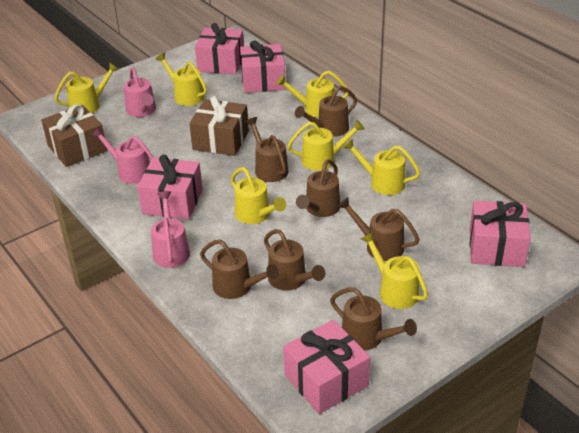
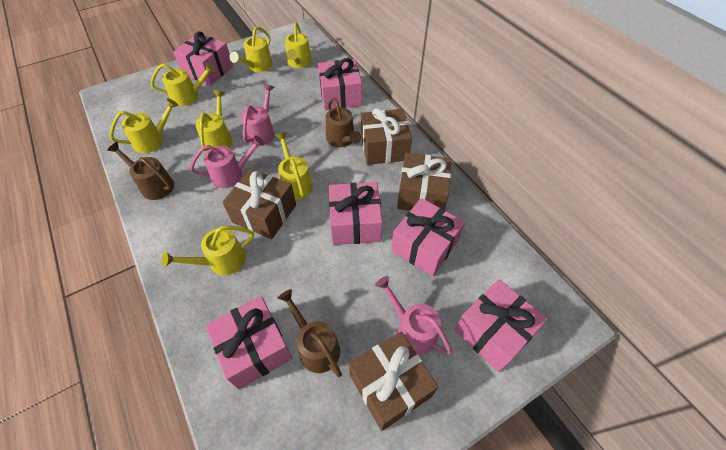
brown gift: [41,104,107,167] [189,96,249,156] = 2 -> [222,168,296,239] [349,332,438,431] [361,108,412,165] [397,153,452,211] = 4
brown watering can: [200,239,279,299] [245,117,289,182] [264,229,326,291] [295,86,357,137] [296,159,340,217] [330,287,417,351] [338,197,420,261] = 7 -> [107,142,174,200] [278,289,342,377] [326,97,361,147] = 3
pink gift: [137,155,203,219] [195,23,244,74] [240,40,286,93] [283,320,370,414] [469,201,531,267] = 5 -> [173,31,233,85] [205,296,292,390] [318,58,362,110] [329,182,382,245] [391,198,465,276] [454,279,547,372] = 6

